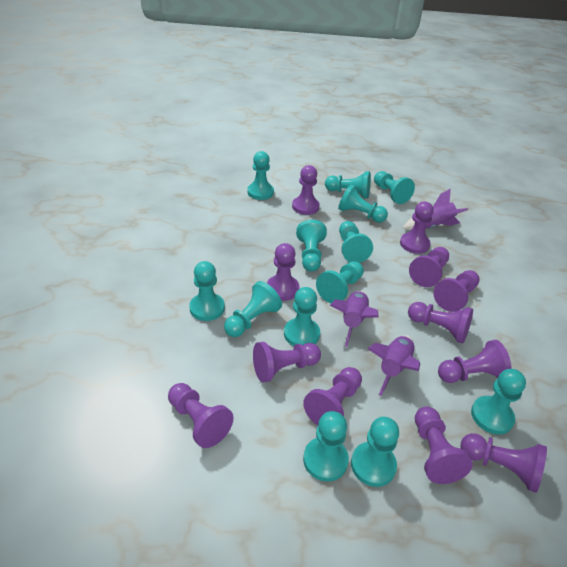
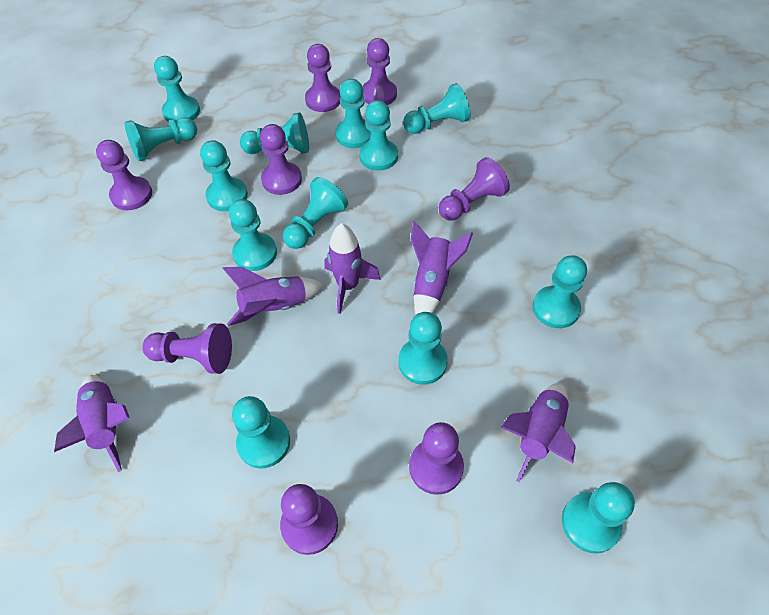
purple pawn: [168,383,234,448] [253,342,321,383] [267,243,299,301] [292,165,320,215] [303,367,362,425] [400,202,434,254] [408,302,473,344] [409,247,449,287] [415,407,473,484] [433,270,480,312] [438,340,512,383] [461,433,547,493] = 12 -> [96,140,152,210] [143,323,232,374] [260,124,302,195] [280,484,338,555] [305,44,341,112] [362,38,397,105] [409,422,464,495] [439,157,510,221] = 8
purple rocket: [330,291,379,347] [368,335,420,396] [403,189,468,230] = 3 -> [54,375,130,472] [222,267,324,326] [325,223,381,314] [411,221,473,315] [500,383,576,482] = 5

